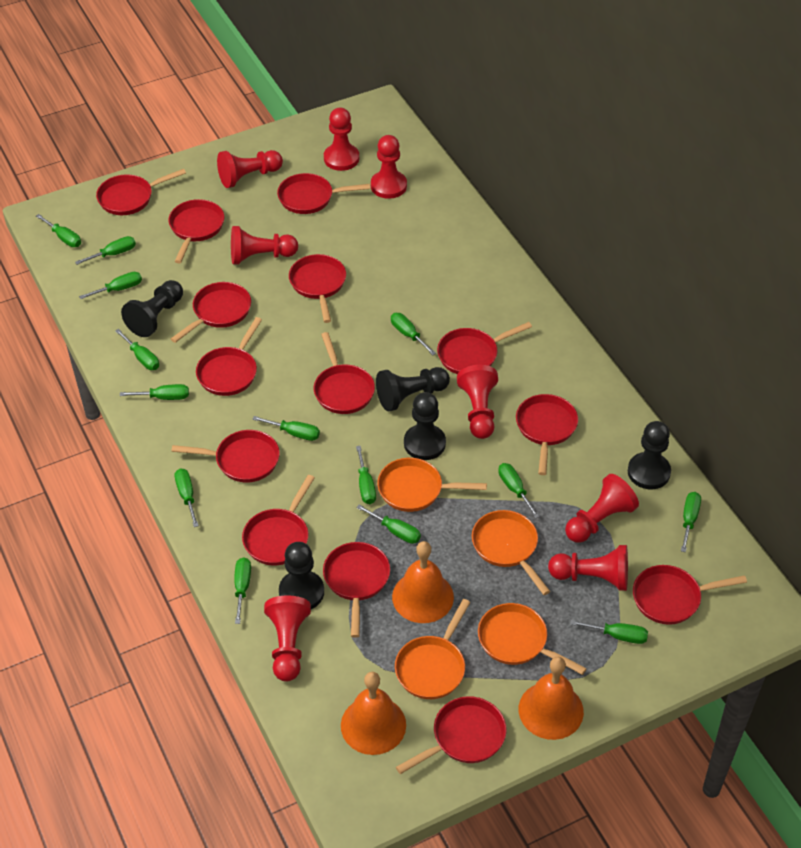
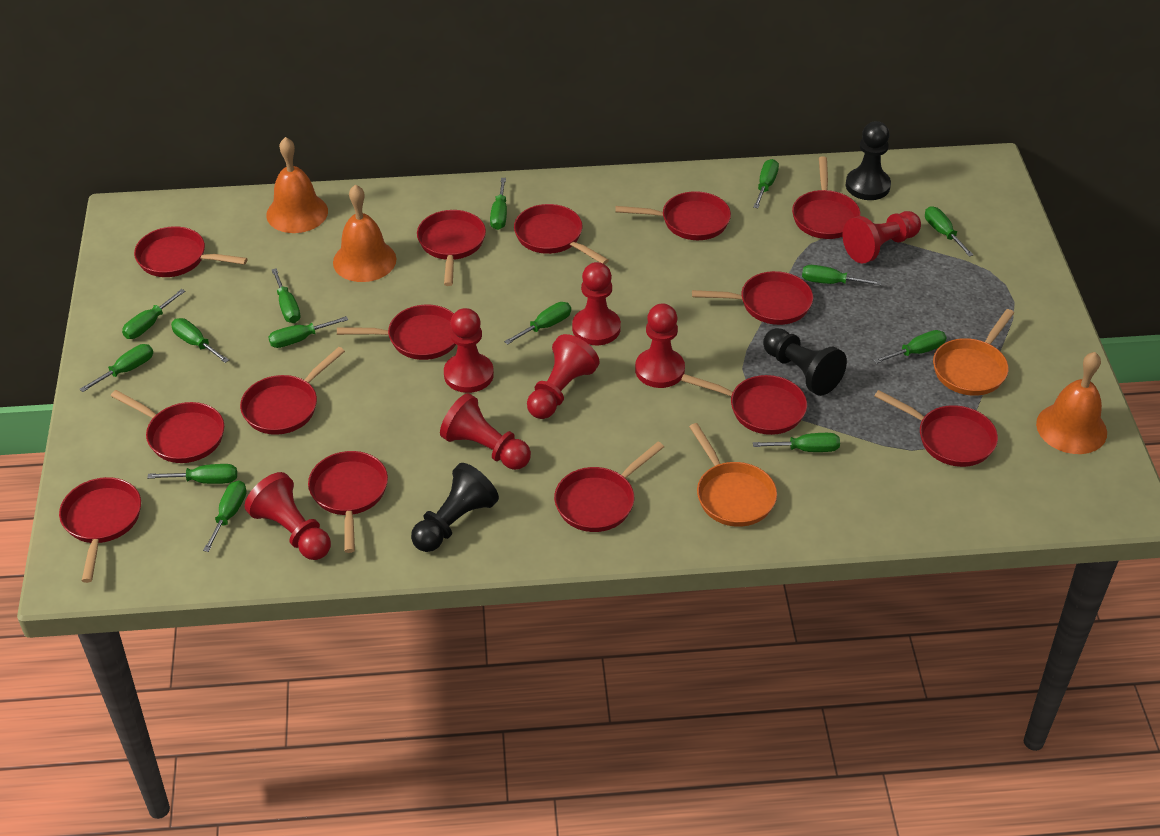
black pawn: [121,280,183,337] [279,542,324,609] [376,367,450,412] [404,392,446,460] [628,421,671,489] = 5 -> [411,463,499,552] [763,328,847,396] [846,121,891,200] = 3
orange pan: [377,458,487,512] [395,599,471,699] [472,510,550,595] [478,603,587,675] = 4 -> [689,423,777,527] [933,309,1014,396] = 2
red pawn: [217,150,283,188] [231,226,298,264] [264,595,311,682] [324,108,359,171] [371,135,407,199] [457,365,498,439] [548,545,628,591] [565,474,639,543] = 8 -> [245,472,331,560] [440,393,531,470] [444,308,494,393] [527,334,600,419] [572,262,621,345] [635,304,685,388] [842,211,921,263] = 7

